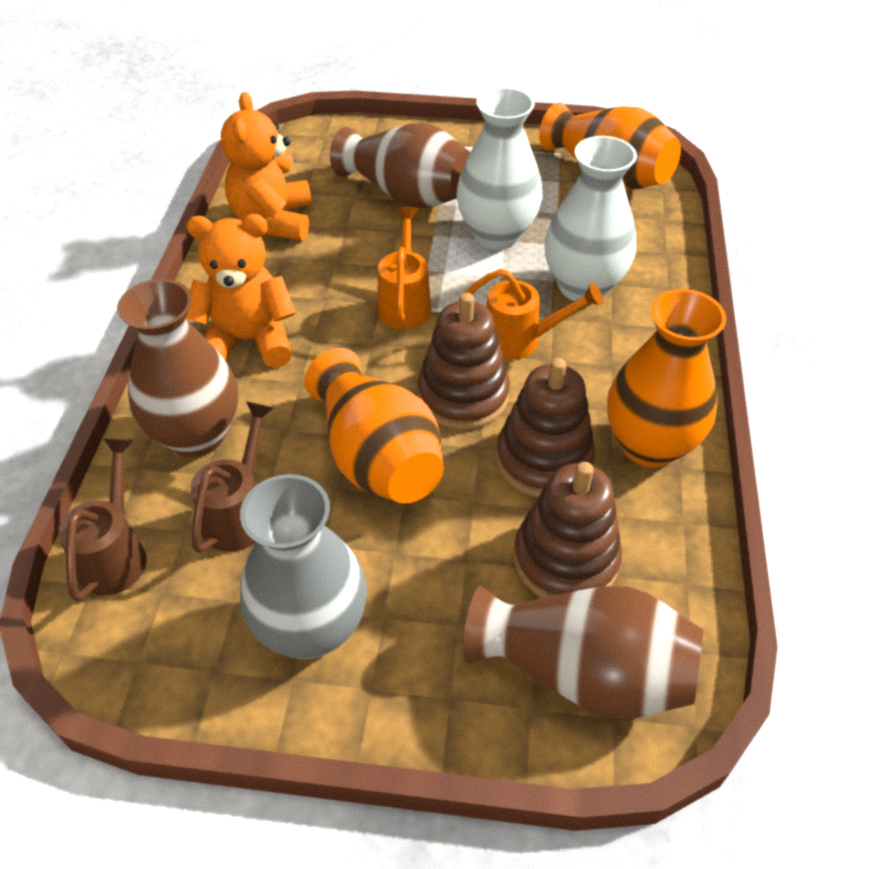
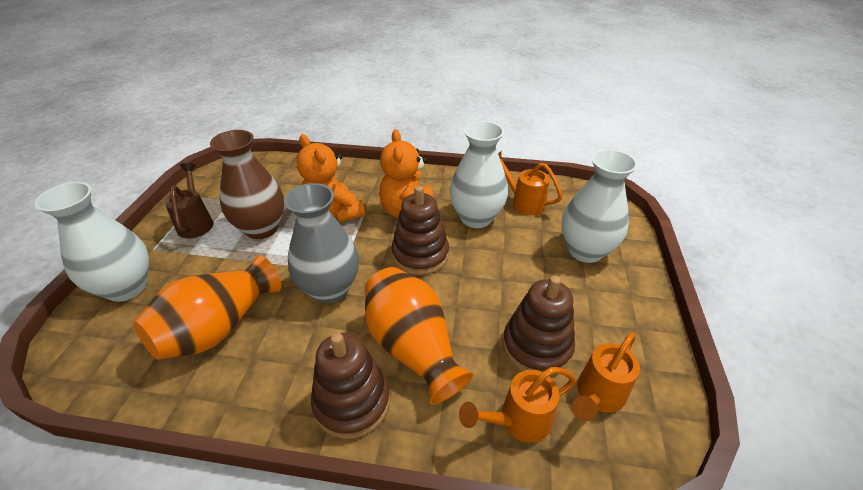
brown vase: [117,279,238,457] [330,123,470,208] [463,586,703,719] = 3 -> [210,130,284,239] = 1
brown watering can: [58,438,147,602] [191,401,273,553] = 2 -> [165,163,213,239] = 1
orange vase: [304,348,444,504] [539,103,681,190] [607,289,726,468] = 3 -> [133,255,281,360] [365,267,473,405] = 2
orange watering can: [377,206,431,329] [458,269,603,360] = 2 -> [459,367,576,443] [498,151,562,215] [572,333,640,421] = 3
white vase: [457,87,543,250] [544,136,637,301] = 2 -> [34,182,149,302] [449,121,508,228] [561,149,638,263] = 3

